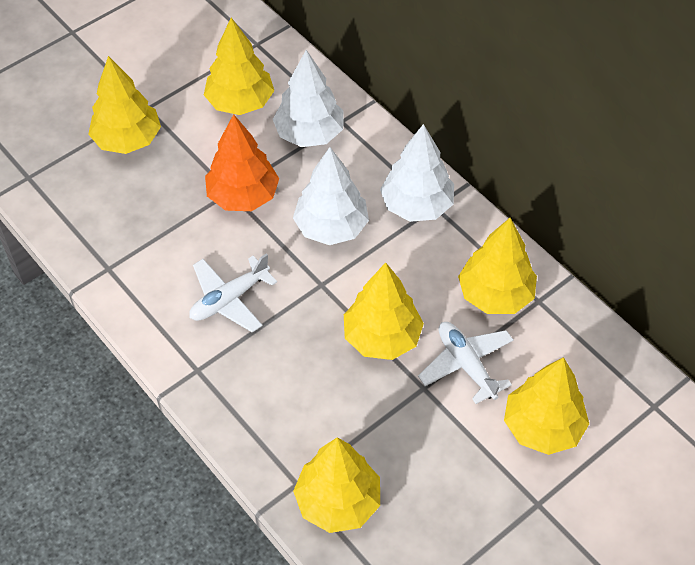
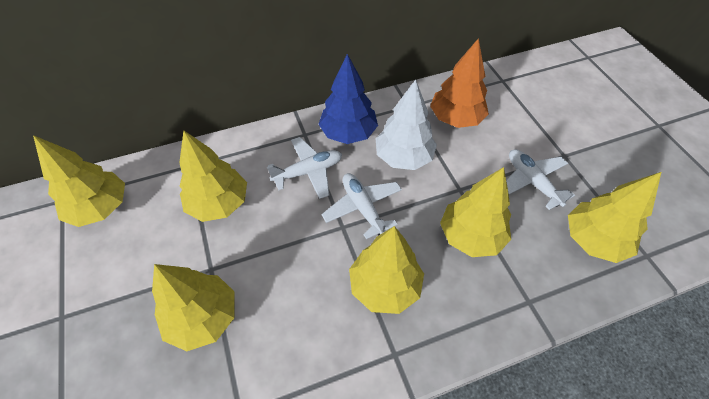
blue tree: none = 0 -> [318,54,378,144] = 1
white plane: [189,253,277,332] [418,322,514,404] = 2 -> [267,137,342,199] [322,173,402,239] [506,149,575,210] = 3
white tree: [273,50,344,147] [293,147,369,245] [380,124,454,222] = 3 -> [375,80,437,170] = 1

